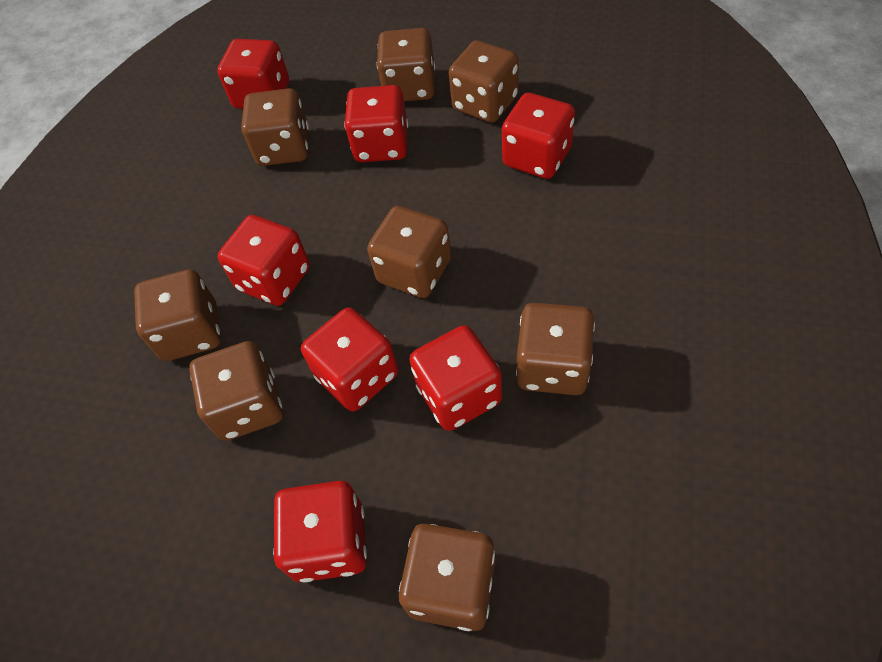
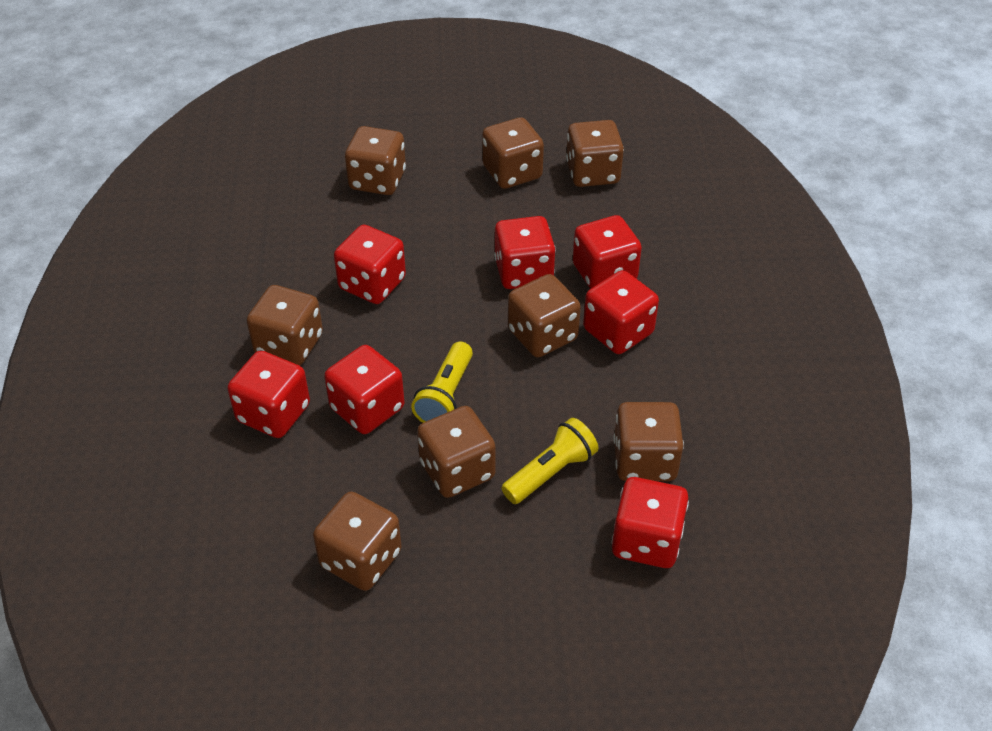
yellow flashlight: none = 0 -> [411,342,473,423] [501,418,598,504] = 2

